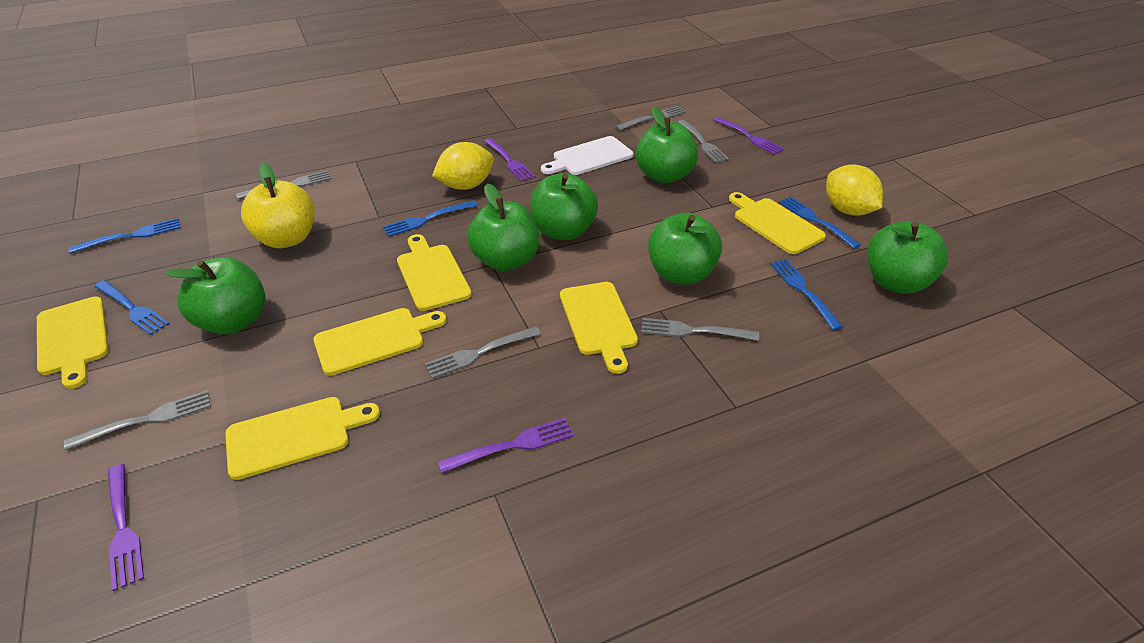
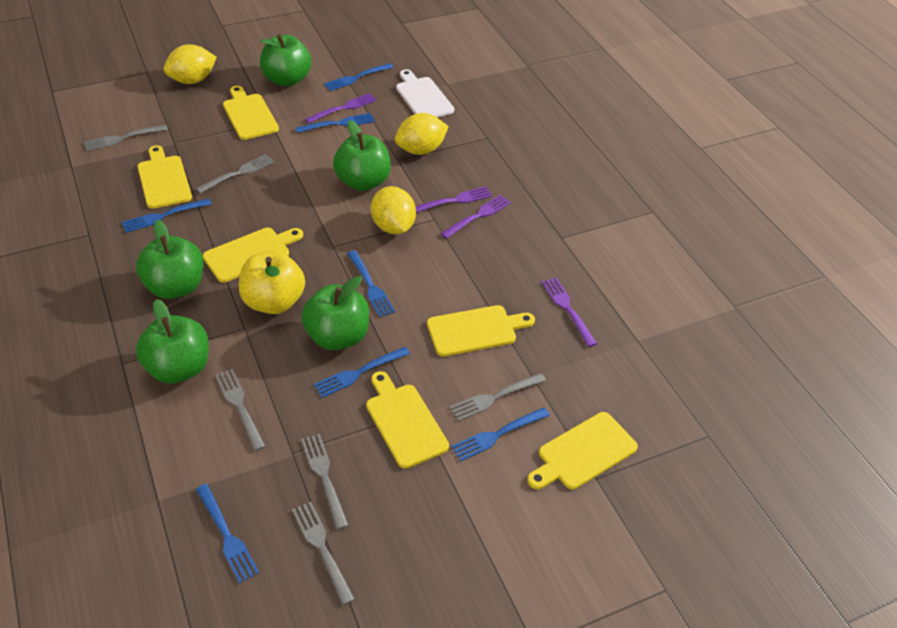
blue fork: [68,218,180,254] [94,280,169,335] [383,200,478,236] [770,259,843,330] [779,197,861,249] = 5 -> [122,198,211,233] [196,484,259,583] [296,113,375,133] [314,347,410,398] [324,63,394,91] [347,250,395,317] [451,407,550,461] = 7
green apple: [166,257,265,335] [467,183,539,271] [530,173,598,240] [636,107,698,183] [648,213,722,285] [867,221,948,294] = 6 -> [136,219,203,299] [136,299,209,384] [260,34,312,86] [301,276,369,350] [333,120,391,191] = 5
yellow lemon: [432,142,494,190] [826,164,883,216] = 2 -> [163,44,217,84] [371,186,416,234] [395,113,449,155] = 3

